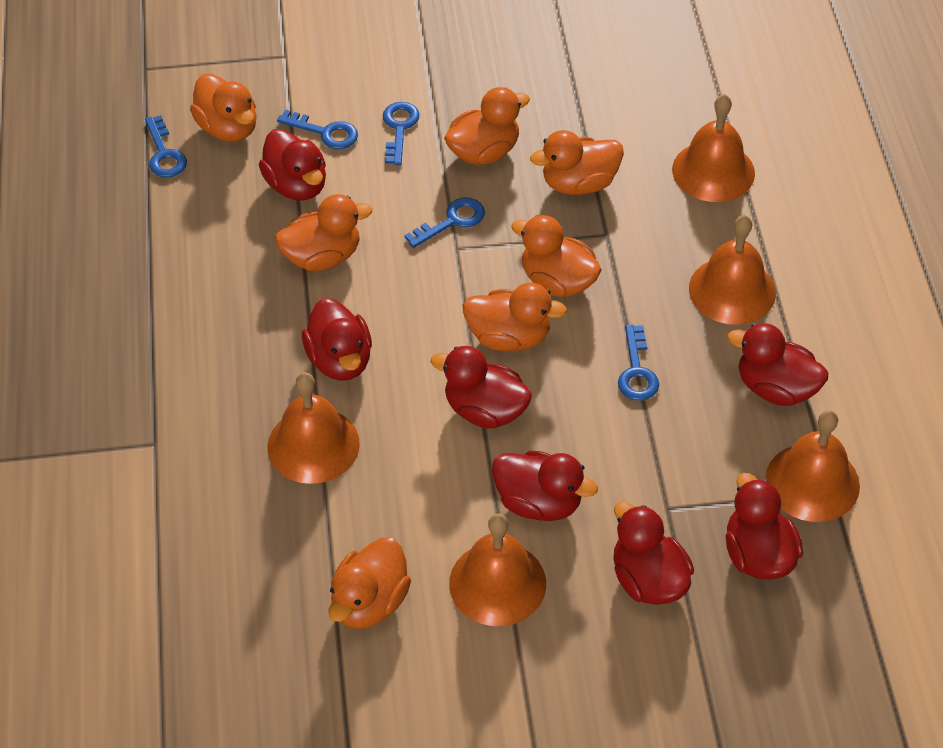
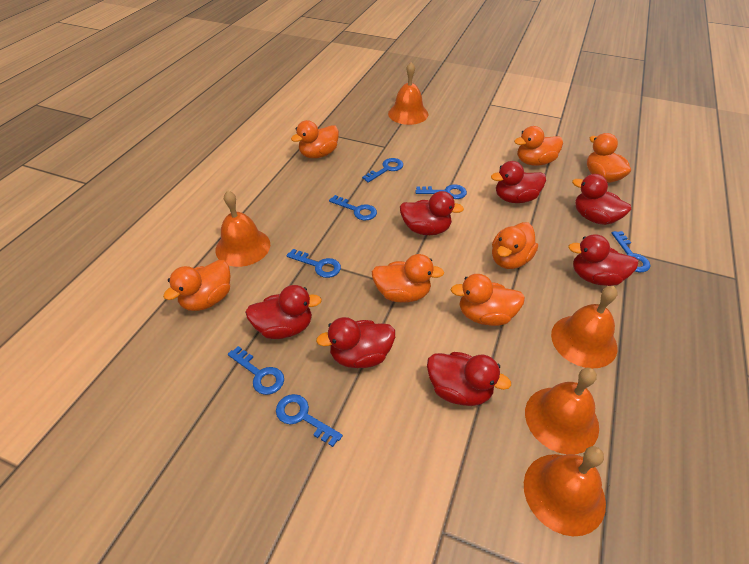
blue key: [145,115,187,178] [277,110,358,149] [383,102,420,165] [404,198,485,248] [618,324,659,401] = 5 -> [228,346,284,395] [276,394,343,447] [286,249,341,278] [329,195,377,221] [362,158,403,183] [415,184,467,199] [611,231,651,272] = 7

